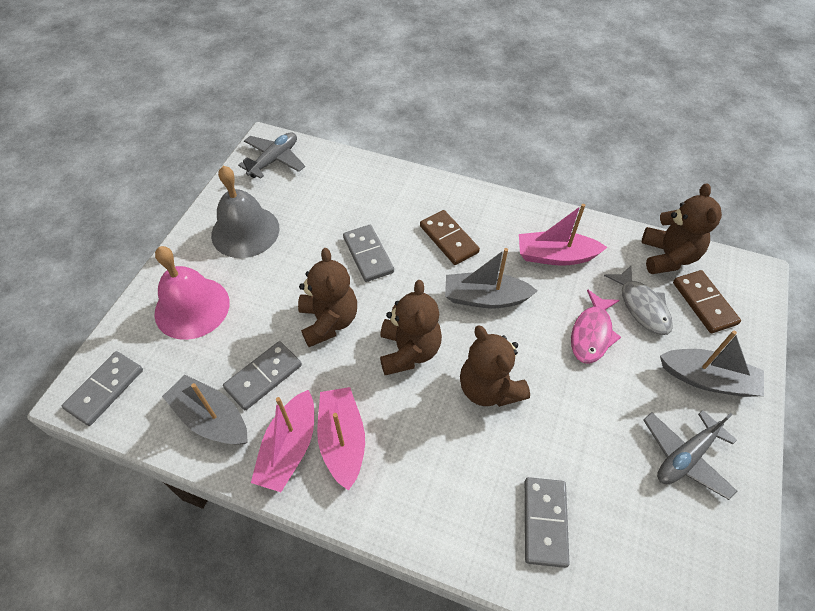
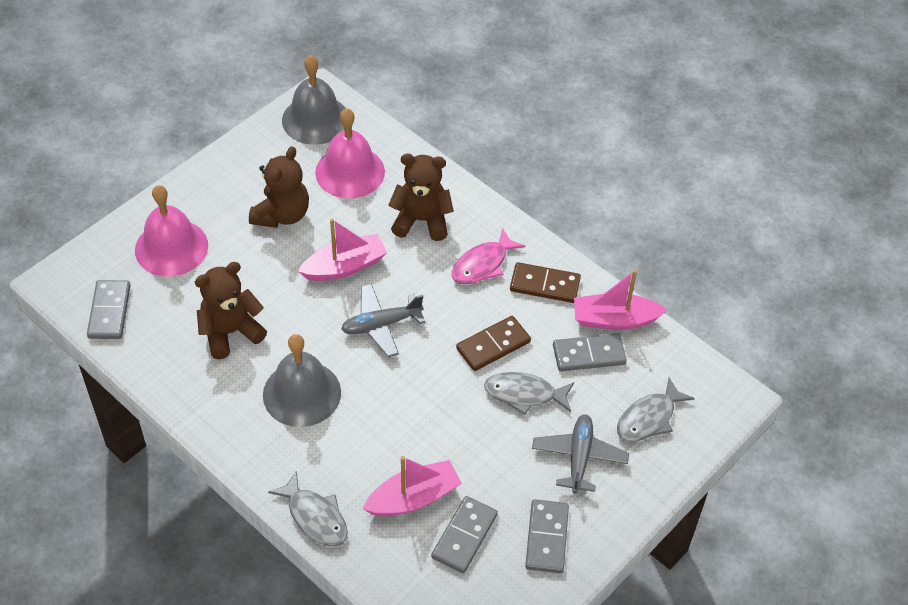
brown teddy bear: [298,248,357,347] [380,280,442,375] [460,325,530,407] [641,183,722,274] = 4 -> [195,262,267,359] [249,147,309,228] [388,154,454,241] = 3
grey bell: [211,166,280,258] = 1 -> [263,334,341,427] [282,55,346,145] = 2
grey boat: [162,375,248,444] [445,248,538,308] [660,331,764,397] = 3 -> none = 0
grey fish: [604,265,673,335] = 1 -> [268,470,348,547] [484,372,574,415] [617,377,695,442] = 3
pink bell: [154,246,230,340] = 1 -> [135,185,208,277] [315,108,385,198] = 2

